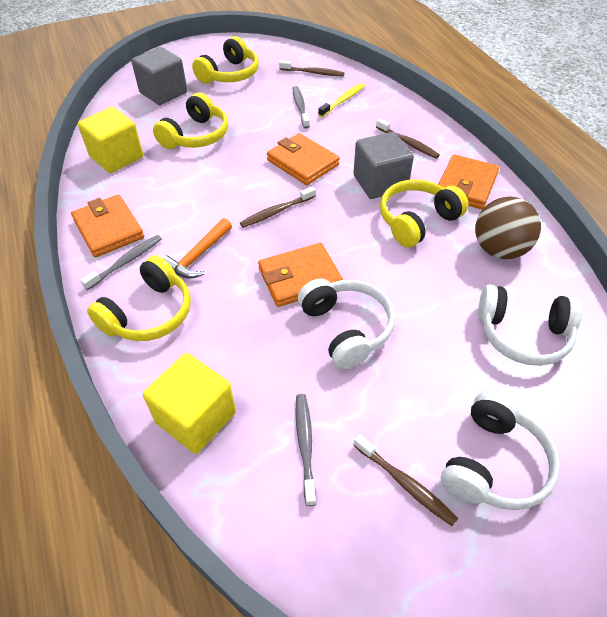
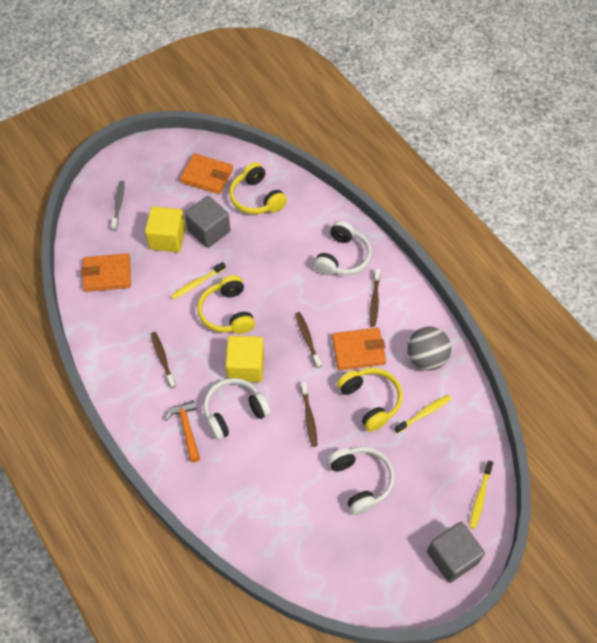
brown ball: [475,197,541,259] = 1 -> none = 0
grey ball: none = 0 -> [407,327,451,370] = 1
grey toothbrush: [80,235,162,290] [293,86,310,128] [296,394,316,506] = 3 -> [111,181,125,230] = 1
orange wallet: [71,194,144,257] [258,243,343,307] [267,133,340,185] [438,155,499,209] = 4 -> [81,253,131,292] [180,153,233,194] [332,328,386,370] = 3
yellow headphones: [87,255,191,341] [153,92,228,149] [192,36,259,84] [380,179,468,248] = 4 -> [197,275,255,334] [229,162,287,214] [337,368,403,432] = 3
yellow toothbrush: [318,83,365,117] = 1 -> [171,262,226,300] [394,395,451,434] [469,460,493,529] = 3

